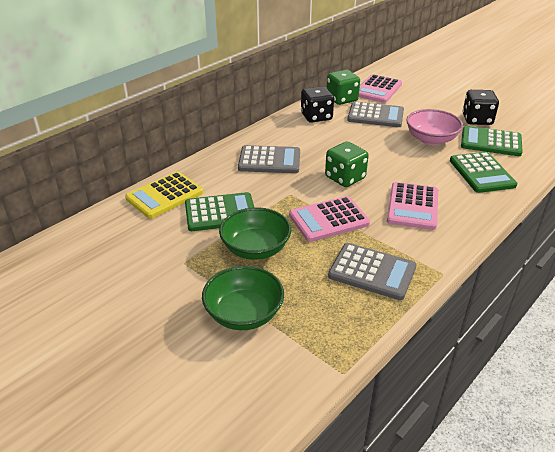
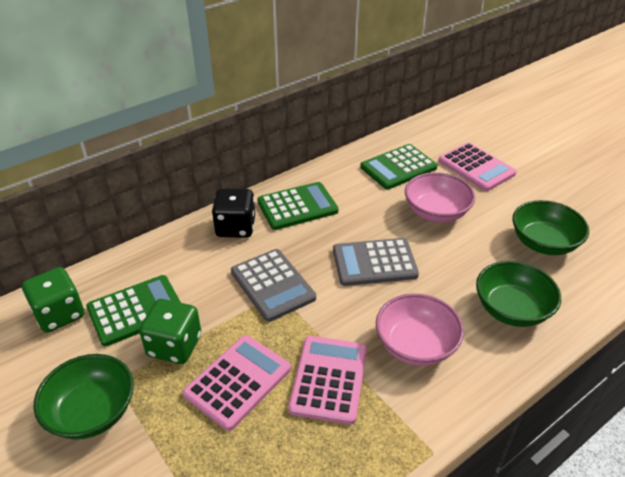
black dice: [301,86,334,123] [463,90,499,125] = 2 -> [212,188,255,238] = 1
green bowl: [202,266,284,330] [219,207,291,260] = 2 -> [33,354,134,439] [476,261,561,327] [513,200,589,255] = 3
grey calculator: [238,145,300,173] [328,243,416,300] [347,102,404,127] = 3 -> [231,249,316,322] [333,238,419,286] = 2
pink bowl: [406,109,463,145] = 1 -> [376,293,464,366] [405,172,475,223] = 2
yellow calculator: [125,171,203,219] = 1 -> none = 0

